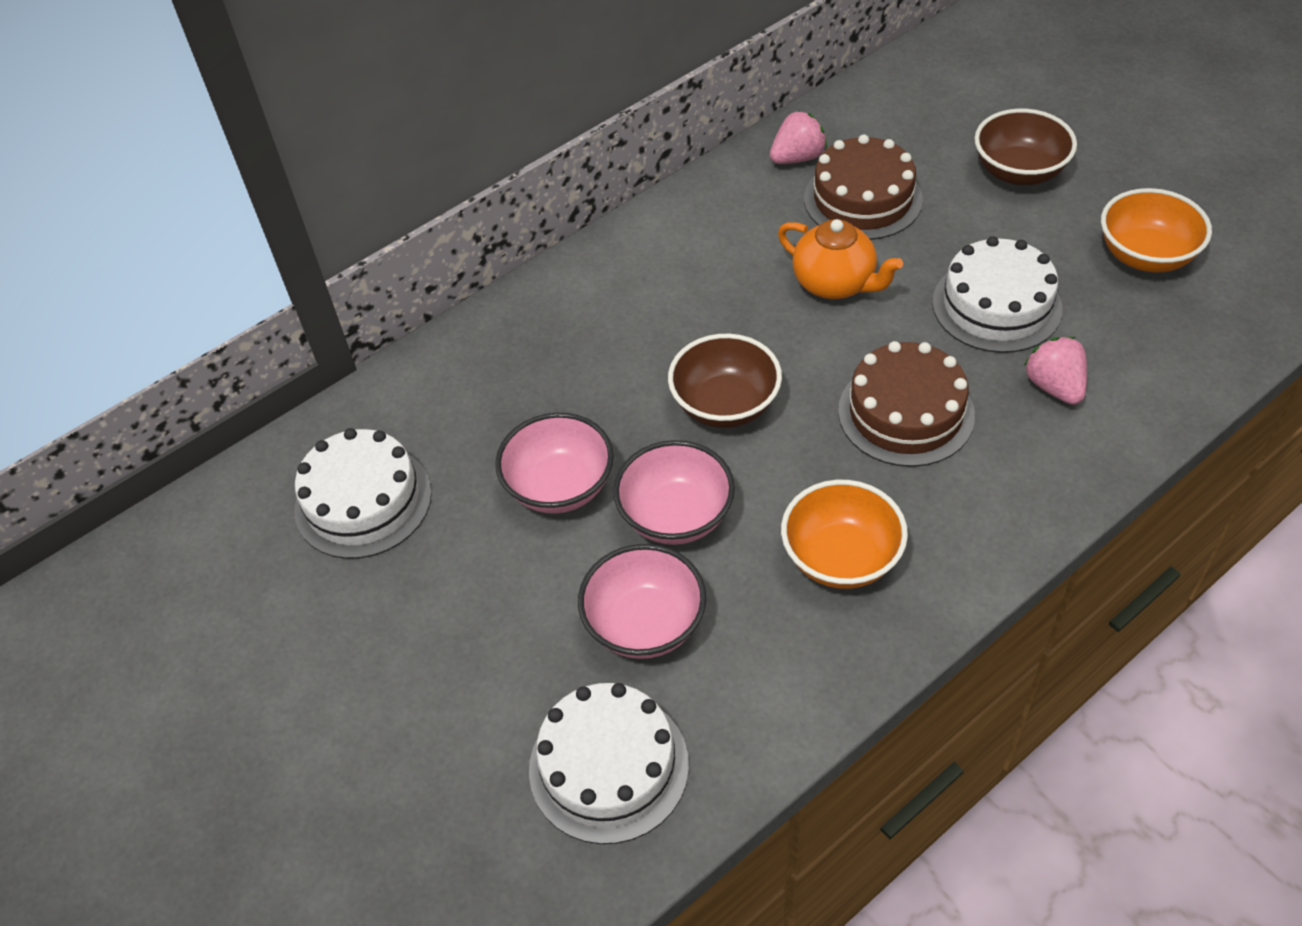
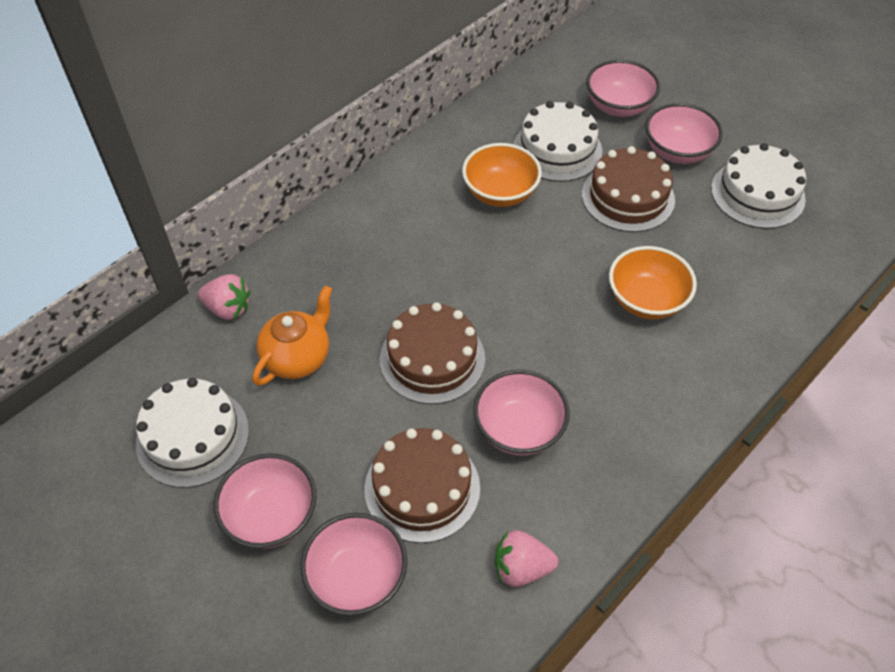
brown bowl: [668,334,782,428] [975,109,1077,185] = 2 -> none = 0
brown cake: [804,134,923,240] [838,341,975,467] = 2 -> [364,428,480,543] [380,302,485,404] [582,146,675,232] = 3
pink bowl: [495,413,614,514] [578,544,706,659] [613,440,735,545] = 3 -> [214,453,317,549] [300,513,407,616] [473,370,570,456] [586,60,660,117] [645,103,723,164] = 5

